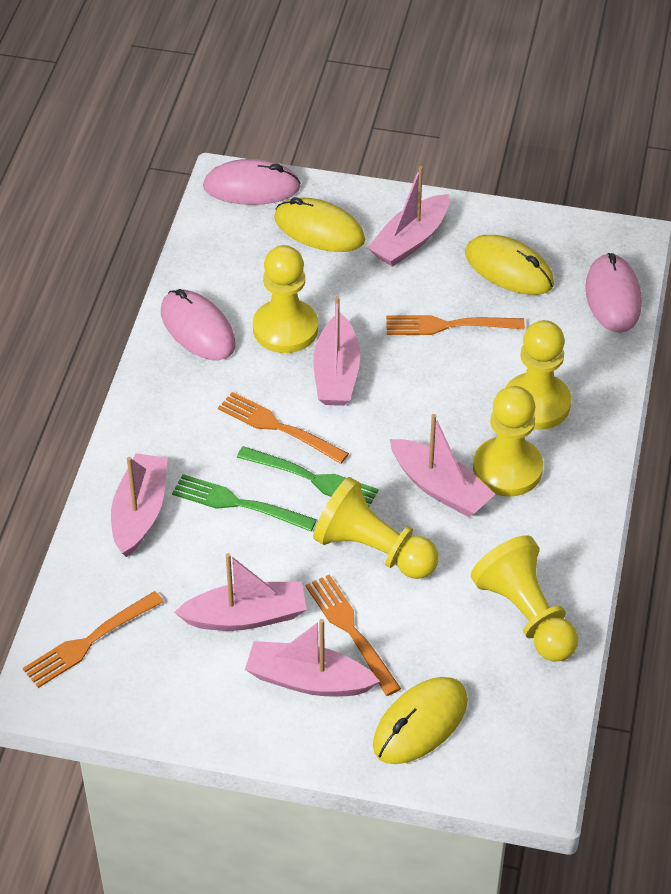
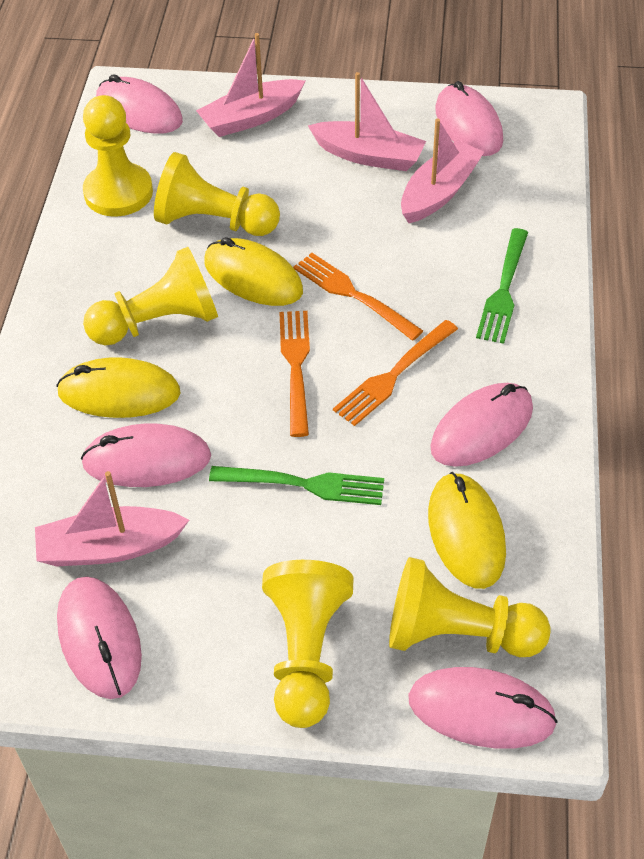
orange fork: [23,591,164,688] [218,392,349,464] [306,574,401,696] [386,315,525,335] = 4 -> [279,311,310,437] [293,253,423,341] [333,320,458,426] = 3
pink boat: [111,453,168,557] [174,553,307,631] [245,619,380,696] [313,296,360,406] [368,166,449,267] [390,414,495,517] = 6 -> [35,471,189,566] [196,33,305,137] [308,72,426,171] [401,119,484,223] = 4
pink mouse: [161,289,235,360] [203,159,301,205] [585,253,642,333] = 3 -> [57,577,142,699] [81,424,211,487] [96,75,183,134] [408,667,558,749] [430,383,533,467] [435,81,503,156] = 6

